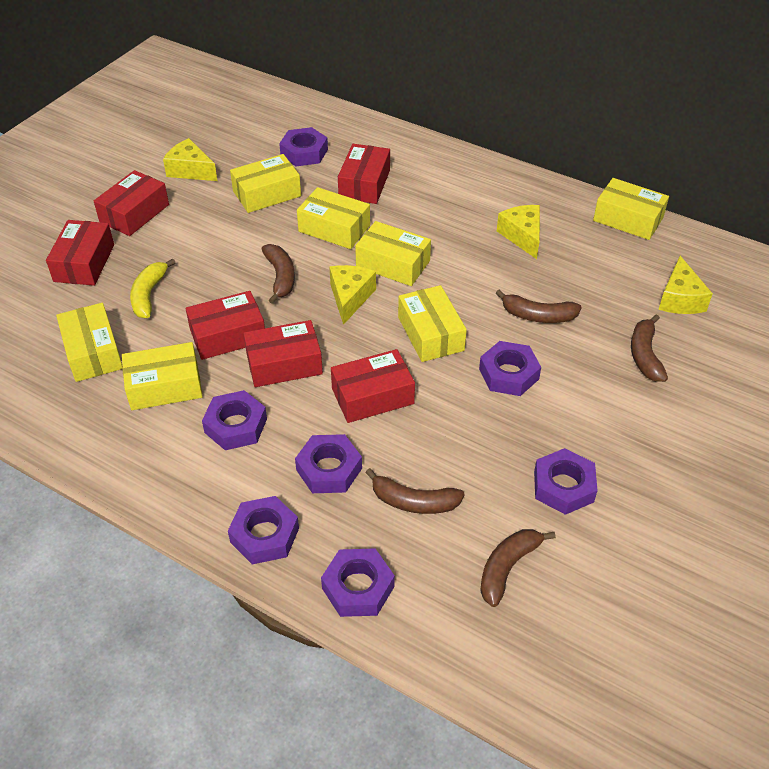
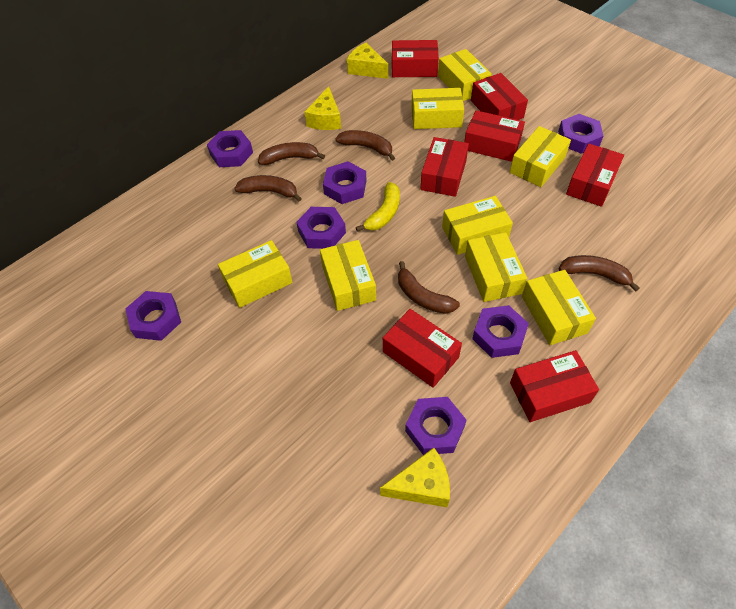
red box: [46,220,114,286] [94,170,169,236] [186,291,265,360] [243,320,323,387] [331,349,415,423] [338,144,390,204] = 6 -> [383,309,462,388] [392,40,439,77] [421,137,469,197] [464,110,525,162] [471,73,528,120] [510,350,599,422] [566,144,624,207] = 7
yellow box: [56,303,123,382] [122,342,203,410] [230,154,301,213] [297,187,370,249] [355,221,431,286] [398,285,467,362] [593,178,669,240] = 7 -> [218,240,293,308] [320,240,376,311] [411,88,464,129] [438,49,492,101] [442,196,513,255] [465,232,527,302] [510,126,571,187] [522,270,596,345] = 8
yellow cheese: [163,138,218,181] [329,265,376,325] [497,205,540,259] [659,256,713,314] = 4 -> [305,86,341,130] [347,42,388,79] [380,448,450,507] = 3

